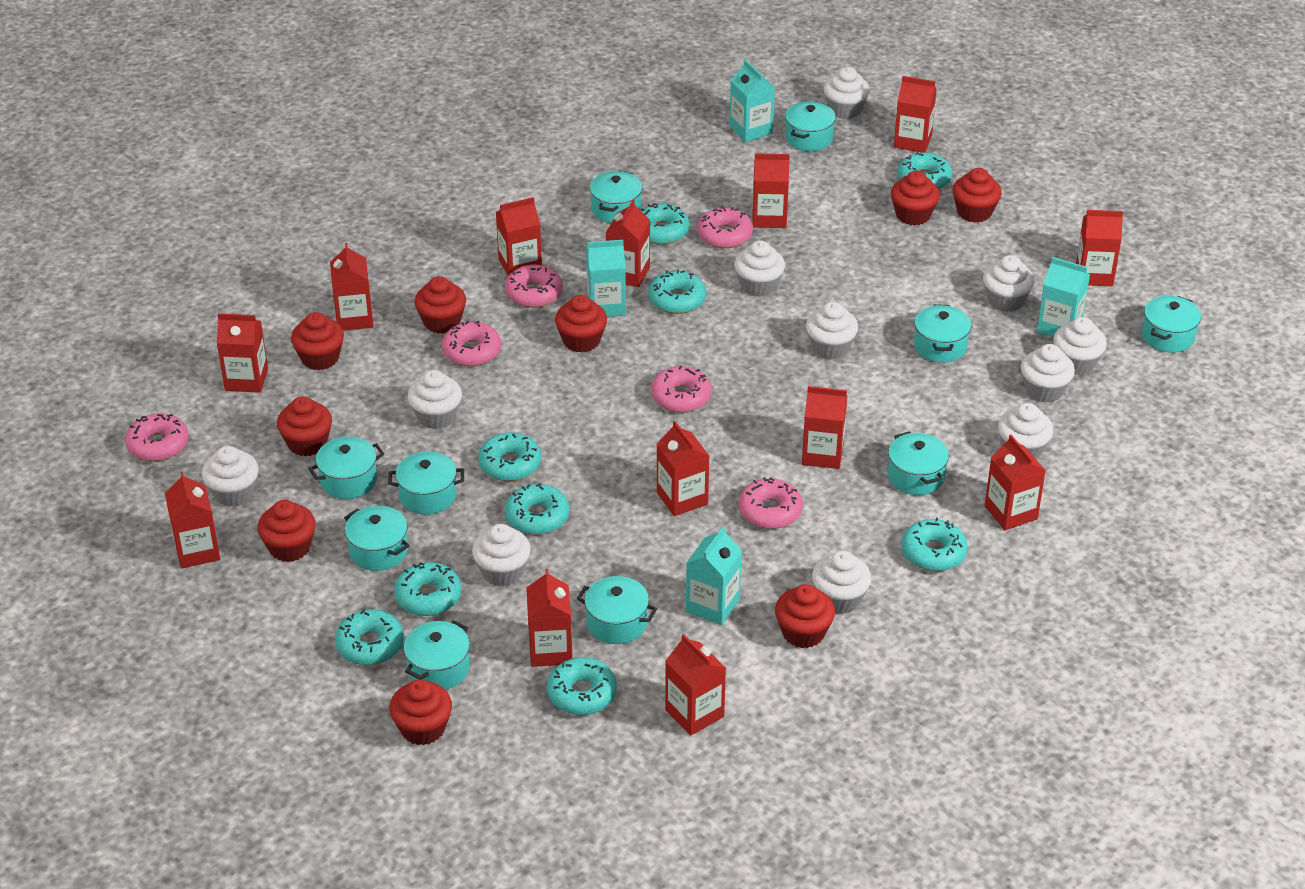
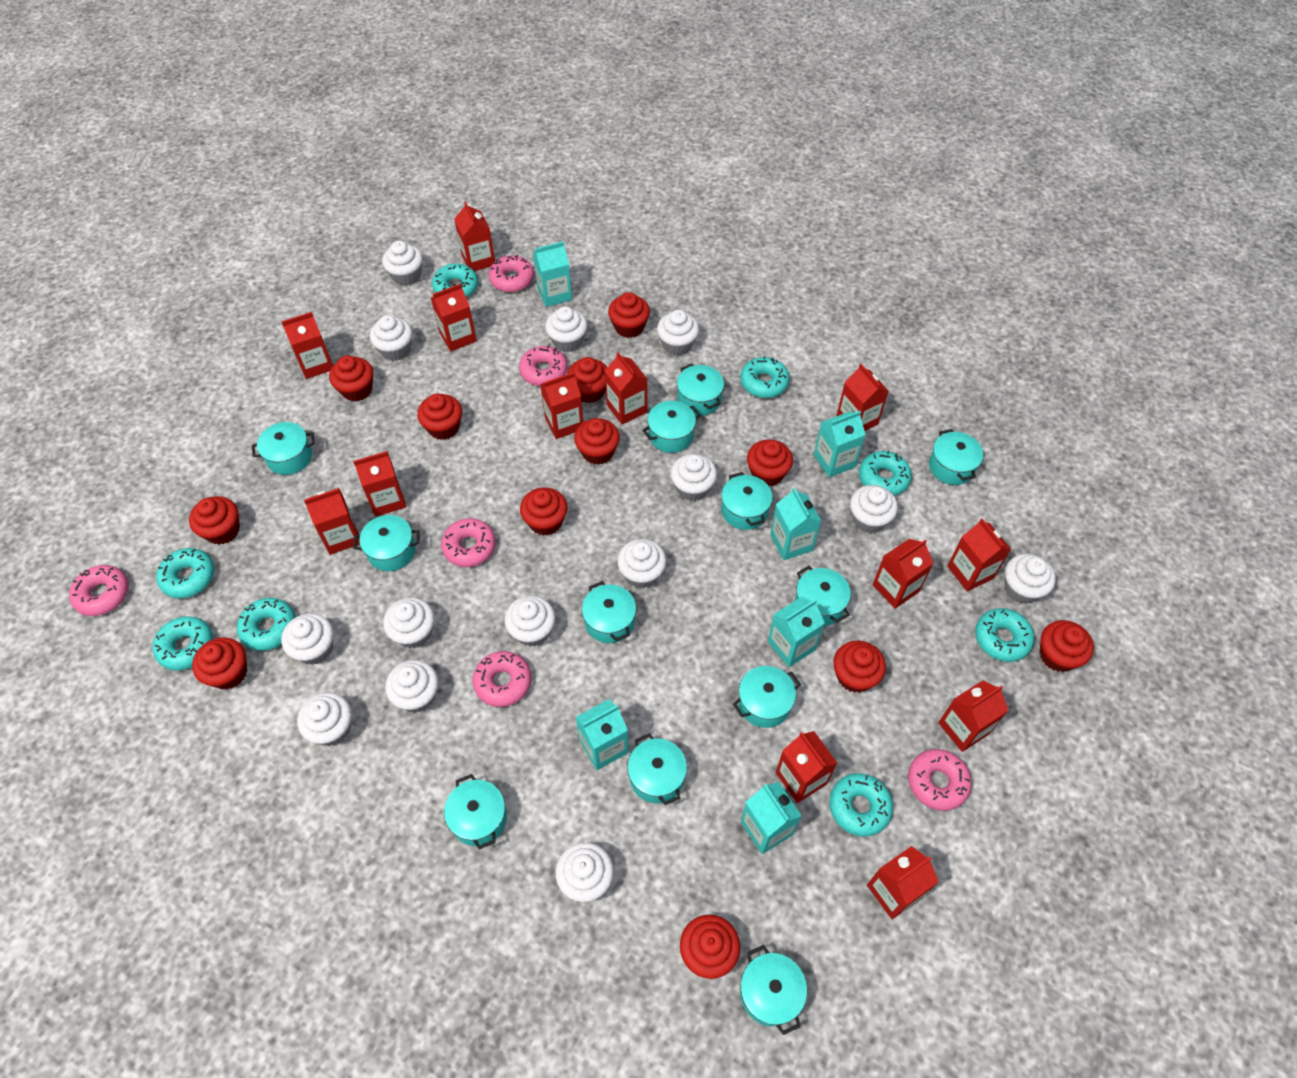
red cupcake: [257,500,316,562] [277,396,332,456] [291,312,344,370] [389,679,452,745] [415,276,466,334] [555,295,607,353] [775,584,835,648] [891,171,940,225] [952,168,1002,223] = 9 -> [189,496,240,545] [192,637,247,689] [329,355,373,401] [417,394,462,440] [520,487,567,536] [567,357,607,403] [574,418,620,465] [608,292,650,338] [680,915,740,979] [747,440,793,486] [833,641,886,693] [1040,620,1094,672] = 12
turquoise carton: [586,240,626,317] [686,526,742,625] [729,59,775,142] [1037,257,1090,337] = 4 -> [533,241,572,307] [576,699,629,770] [741,782,802,854] [768,597,825,667] [770,488,821,560] [814,411,866,477] = 6
turquoise donut: [335,609,404,665] [394,562,461,616] [478,432,541,481] [505,483,569,535] [547,657,617,715] [641,203,690,245] [648,270,706,314] [898,152,953,189] [902,517,968,571] = 9 -> [153,616,213,670] [156,548,214,598] [237,598,296,651] [432,264,478,298] [740,356,790,398] [829,773,893,836] [859,451,912,496] [975,608,1035,662] = 8
turquoise pot: [308,437,384,499] [344,506,409,571] [388,452,464,515] [404,620,470,690] [577,576,657,644] [590,171,642,223] [785,101,836,151] [888,431,949,495] [914,304,971,363] [1142,296,1201,353] = 10 -> [252,422,315,475] [354,515,420,571] [444,774,507,849] [582,581,636,643] [627,733,687,805] [642,401,700,453] [677,364,724,416] [721,472,773,530] [733,666,801,728] [740,945,807,1035] [795,566,851,626] [929,429,983,485] = 12
white cupcake: [202,446,259,507] [408,370,462,429] [472,524,531,586] [734,240,785,297] [806,302,858,360] [812,551,871,614] [823,67,870,119] [983,255,1034,312] [998,403,1053,460] [1021,344,1075,403] [1053,317,1107,375] = 11 -> [281,613,333,665] [297,692,352,746] [370,315,413,361] [382,241,423,286] [383,597,434,648] [385,660,438,713] [505,596,555,647] [545,307,587,352] [555,842,614,902] [617,539,666,588] [657,310,699,356] [671,454,717,501] [850,485,898,533] [1005,554,1056,604] = 14

